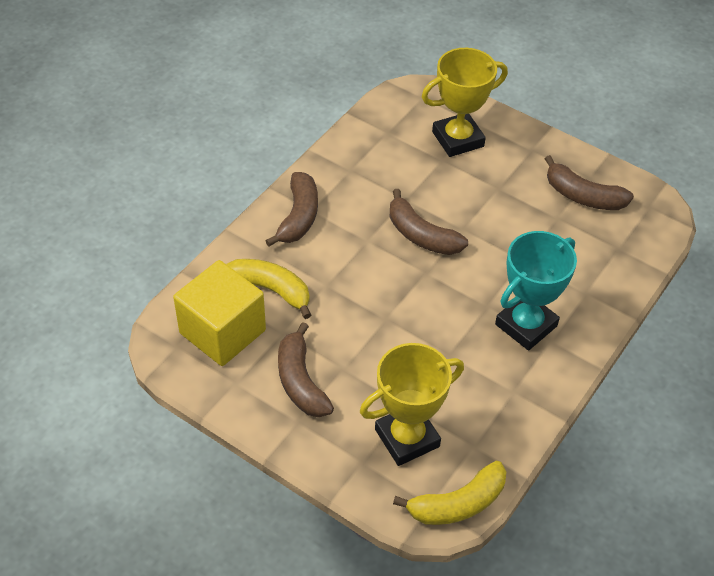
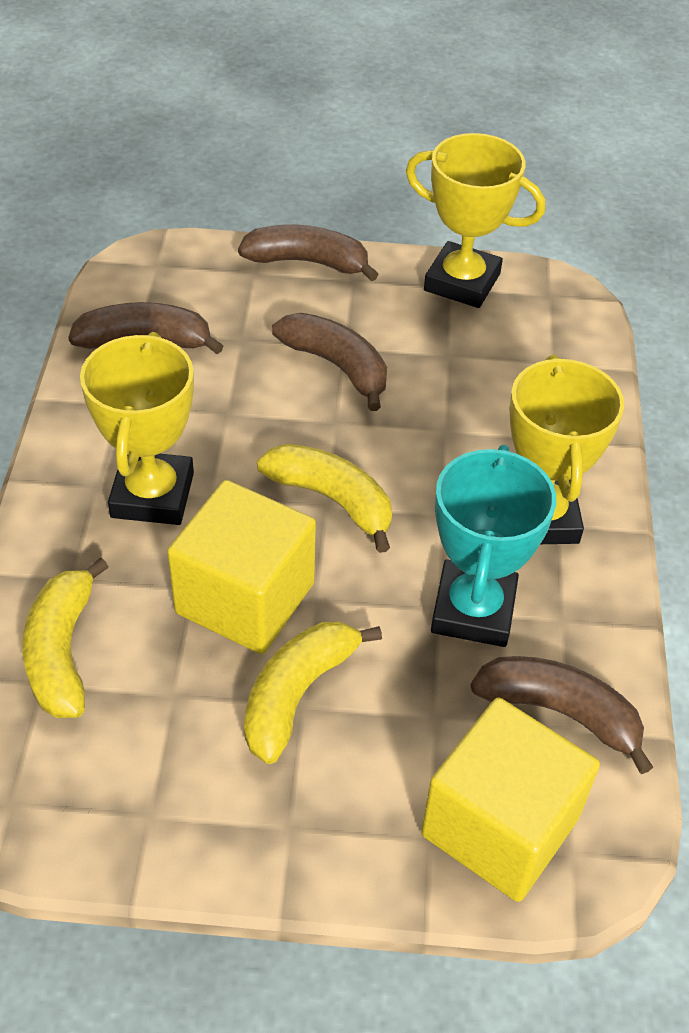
yellow banana: [226,259,311,319] [393,461,506,525] = 2 -> [22,557,108,718] [244,622,382,764] [257,444,392,553] = 3
yellow cube: [173,260,266,366] = 1 -> [167,480,316,654] [421,698,600,902] = 2
yellow trophy: [360,343,464,466] [422,48,508,157] = 2 -> [80,332,194,525] [406,133,545,308] [510,355,624,544] = 3

